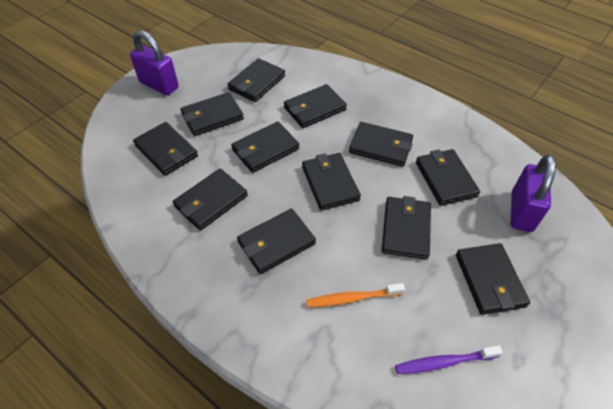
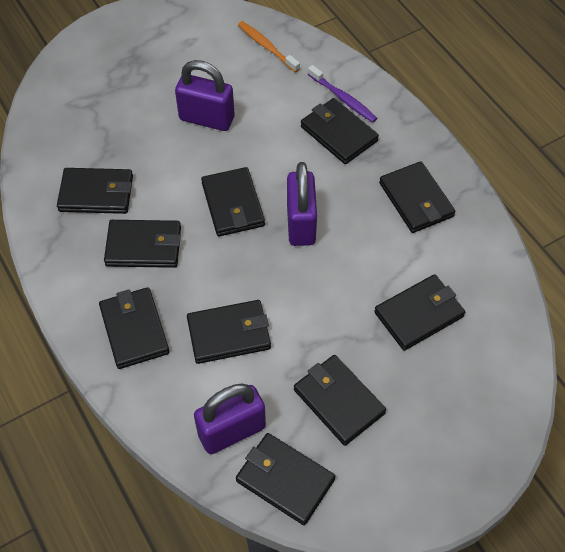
black wallet: [133,122,198,176] [173,168,248,231] [180,92,244,136] [227,58,285,102] [231,121,299,173] [237,209,316,274] [284,84,347,128] [302,153,361,211] [349,122,413,167] [382,196,431,259] [416,149,480,206] [456,243,530,315] = 12 -> [57,168,133,214] [99,287,170,369] [104,220,181,268] [187,300,271,364] [201,167,265,237] [236,433,335,525] [294,355,386,446] [301,98,379,164] [374,274,465,351] [379,161,455,233] = 10
purple padlock: [130,30,179,95] [511,154,556,232] = 2 -> [175,60,235,131] [194,383,266,454] [287,162,317,246] = 3

